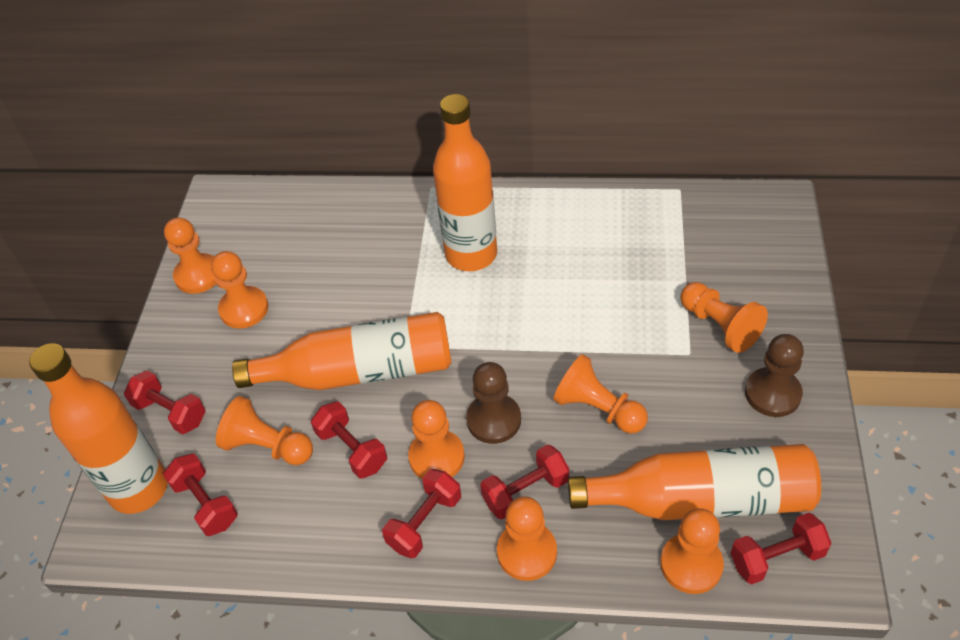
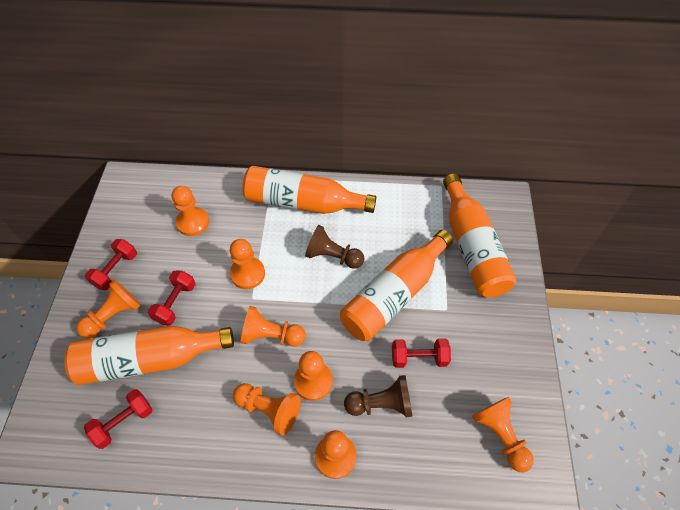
red dumbbell: [124,370,206,434] [163,454,238,536] [311,401,387,479] [382,469,461,558] [480,444,569,519] [731,513,832,584] = 6 -> [84,389,153,449] [85,239,137,290] [148,271,196,325] [392,338,451,368] = 4

